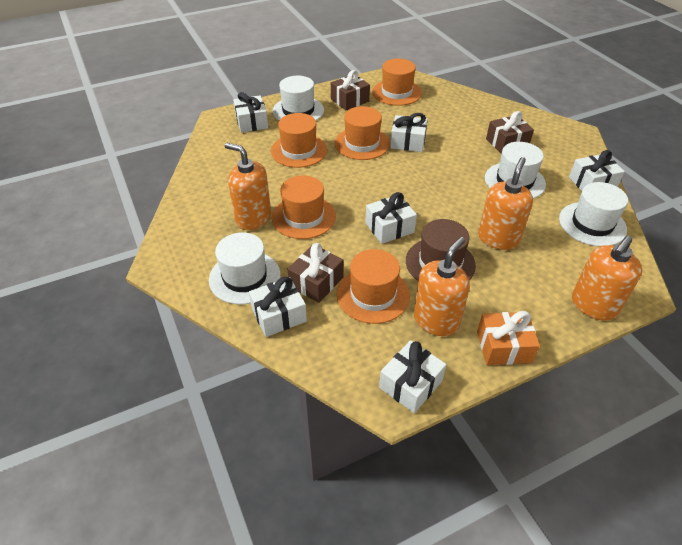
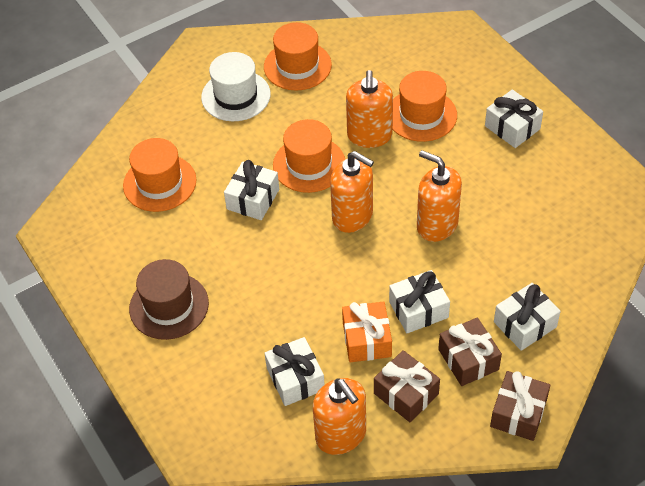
orange hat: [271,113,327,168] [272,175,336,239] [334,106,390,160] [337,249,410,324] [372,58,422,106] = 5 -> [123,138,197,212] [264,22,332,90] [273,119,345,193] [393,71,457,142] = 4
white gift: [233,92,268,133] [249,277,307,337] [365,192,417,244] [379,340,447,413] [390,113,428,152] [569,150,625,191] = 6 -> [224,160,279,220] [265,337,325,406] [389,270,450,333] [485,90,543,148] [494,283,561,351] = 5
white hat: [209,232,281,305] [272,76,324,121] [485,142,546,199] [559,182,628,247] = 4 -> [201,52,271,121] = 1

